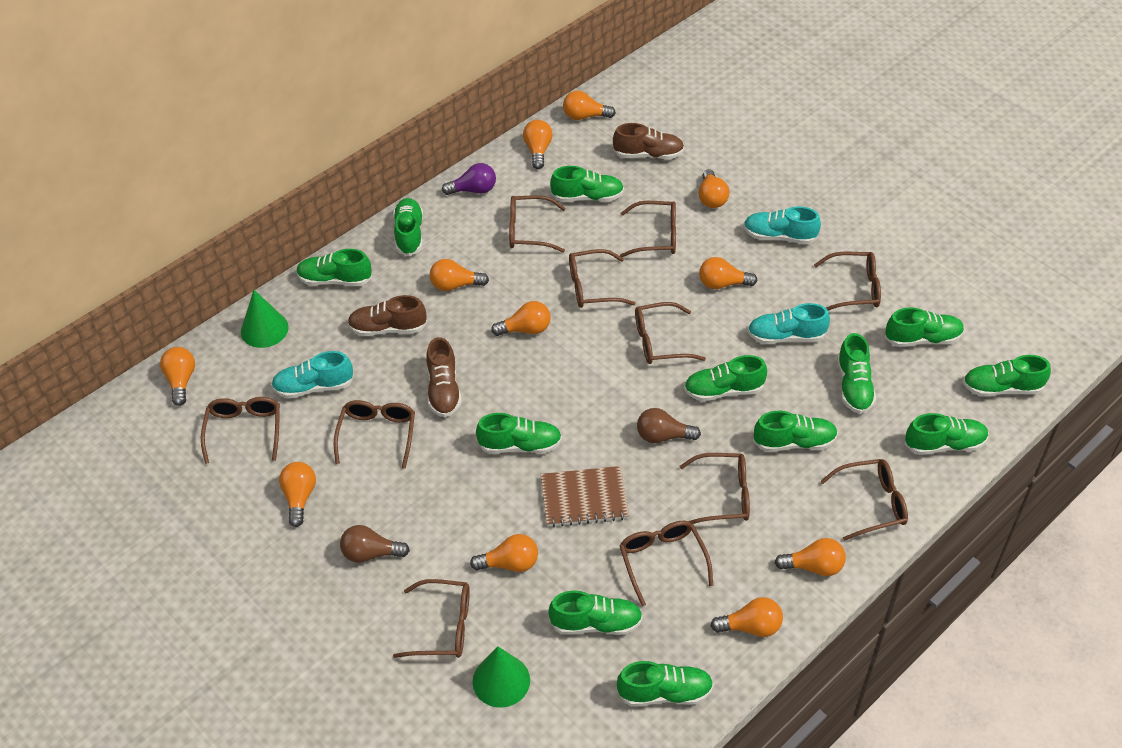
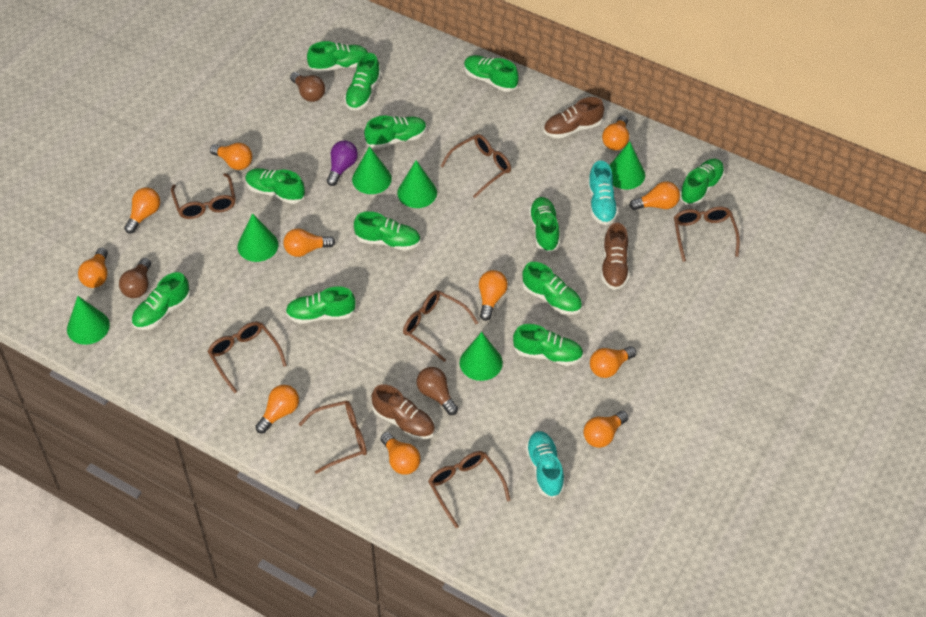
brown glasses: [201,397,280,464] [334,400,415,469] [393,579,470,658] [509,195,566,252] [569,249,636,308] [619,521,713,606] [620,201,676,257] [635,302,706,364] [679,453,750,524] [814,252,881,311] [820,459,908,541] = 11 -> [171,173,236,219] [208,322,287,393] [299,400,367,474] [403,290,478,362] [428,451,511,528] [441,134,511,198] [674,206,740,262] = 7
brown light bulb: [340,525,410,563] [637,408,701,443] = 2 -> [119,258,151,298] [290,72,325,102] [417,367,458,415] = 3
brown notebook: [540,466,629,527] = 1 -> none = 0
green cone: [241,290,289,348] [472,646,530,708] = 2 -> [67,296,110,345] [238,213,278,262] [352,146,392,194] [397,160,437,208] [460,332,503,381] [609,141,645,189] = 6
turquoise shoe: [271,351,354,398] [743,206,821,244] [747,303,830,344] = 3 -> [526,431,565,498] [588,161,618,225] = 2

